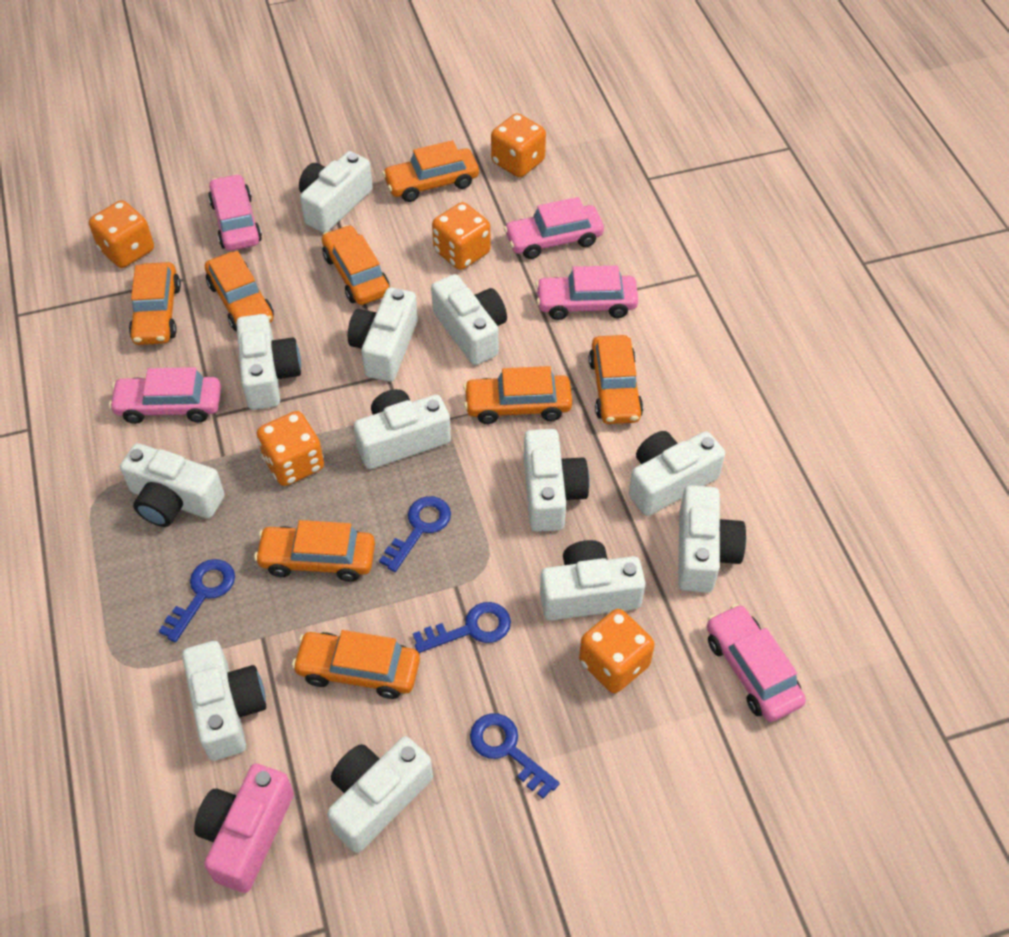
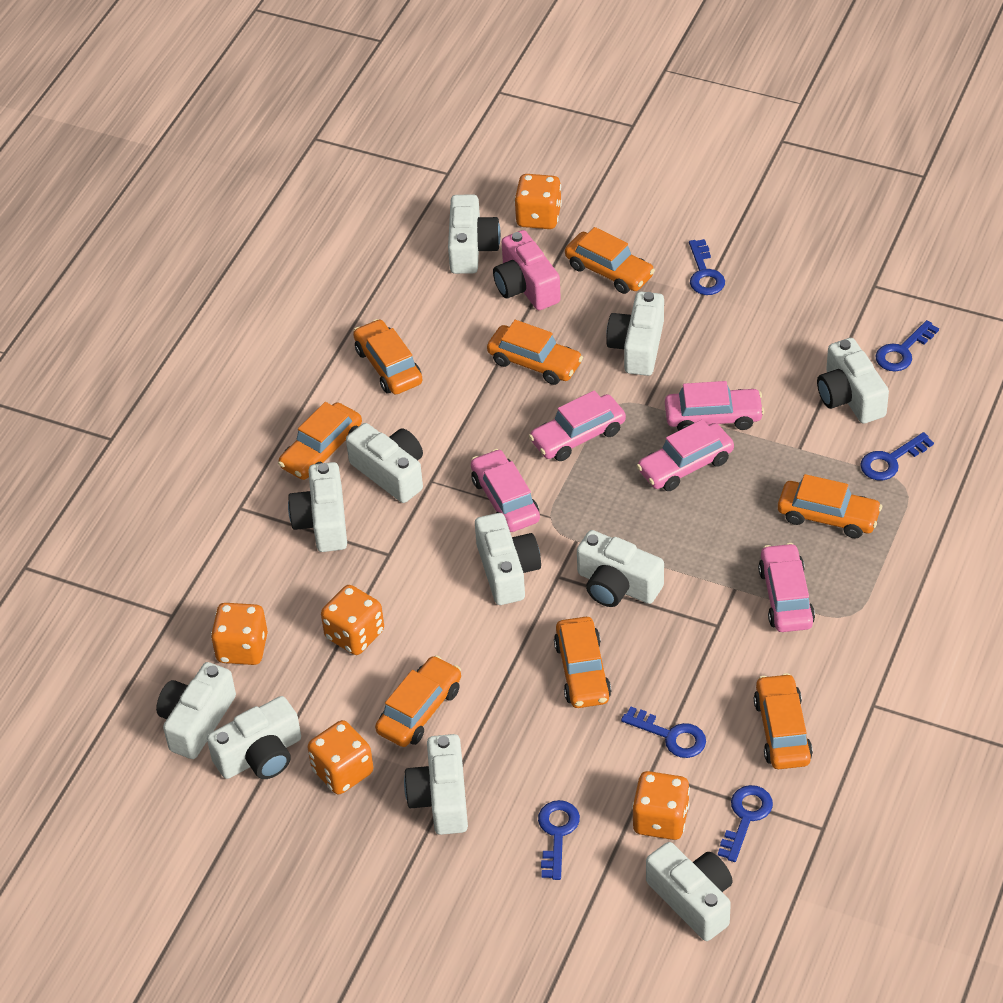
blue key: [159,559,235,642] [379,496,451,572] [413,602,511,653] [470,713,560,799] = 4 -> [538,800,580,880] [621,706,706,758] [689,239,725,295] [718,785,773,862] [860,432,934,480] [875,320,939,371] = 6
white camera: [120,443,225,527] [182,641,266,761] [236,314,301,410] [299,151,373,233] [327,736,433,853] [348,287,418,382] [354,389,451,469] [431,274,507,365] [524,429,589,532] [540,540,646,621] [629,431,725,516] [678,485,746,593] = 12 -> [156,662,236,759] [207,696,301,779] [288,462,347,552] [346,423,423,503] [404,734,468,835] [448,194,501,274] [475,513,541,605] [577,530,664,607] [606,292,664,376] [646,842,733,941] [817,338,889,424] = 11

